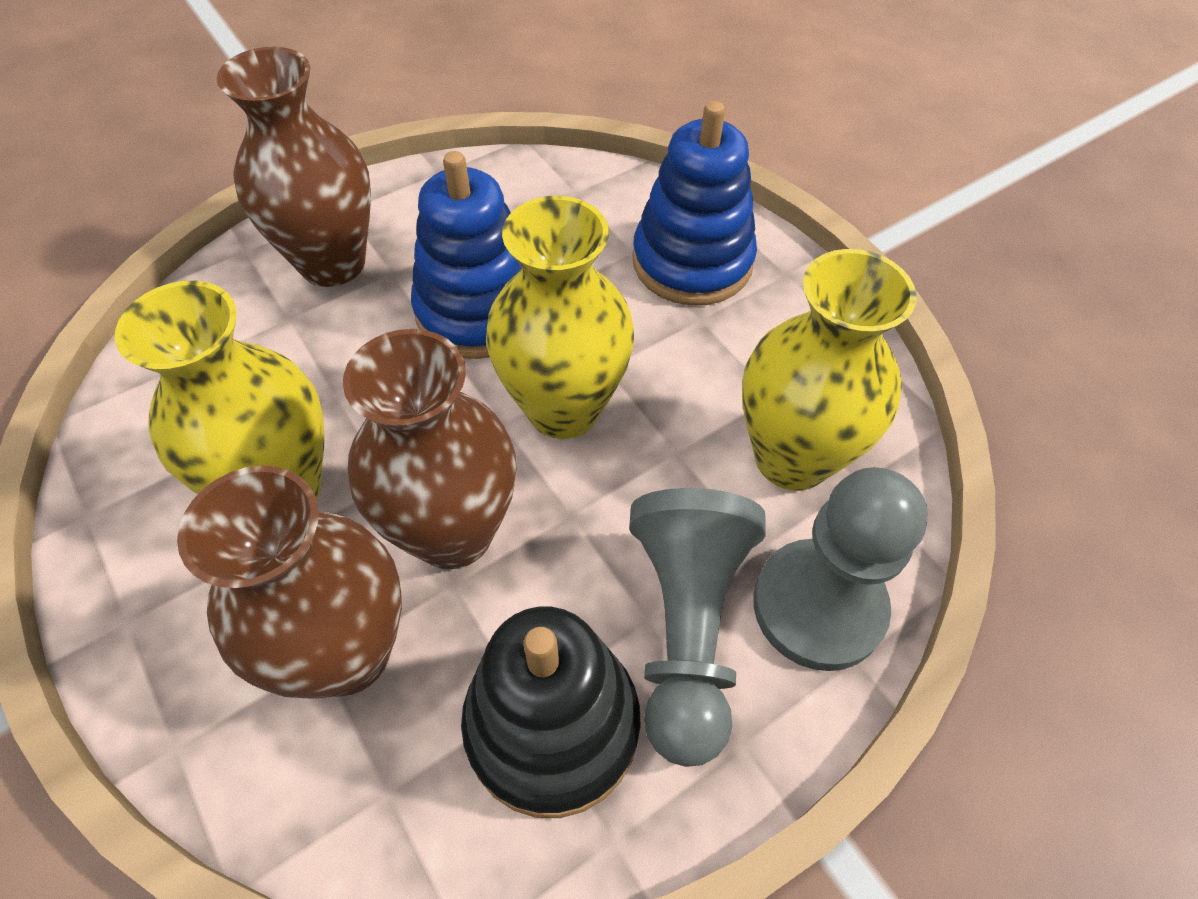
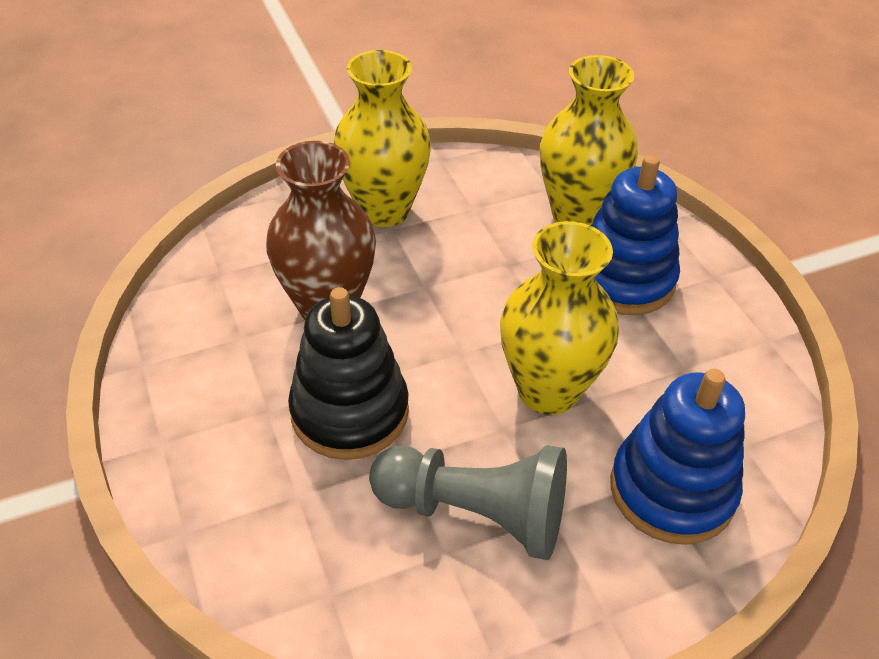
brown vase: [177,465,402,699] [217,47,371,287] [343,329,516,569] = 3 -> [266,141,376,320] = 1
grey pawn: [629,488,766,767] [753,467,928,671] = 2 -> [369,445,567,560] = 1

